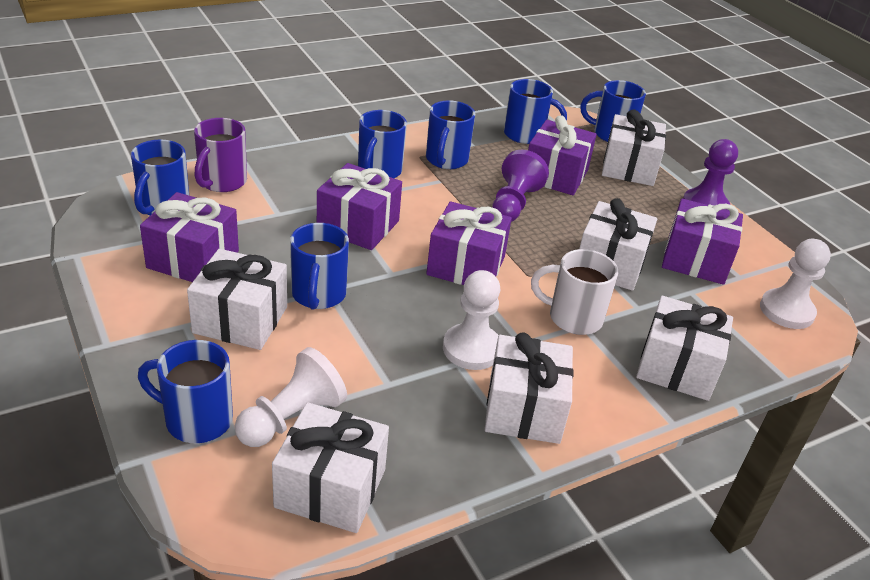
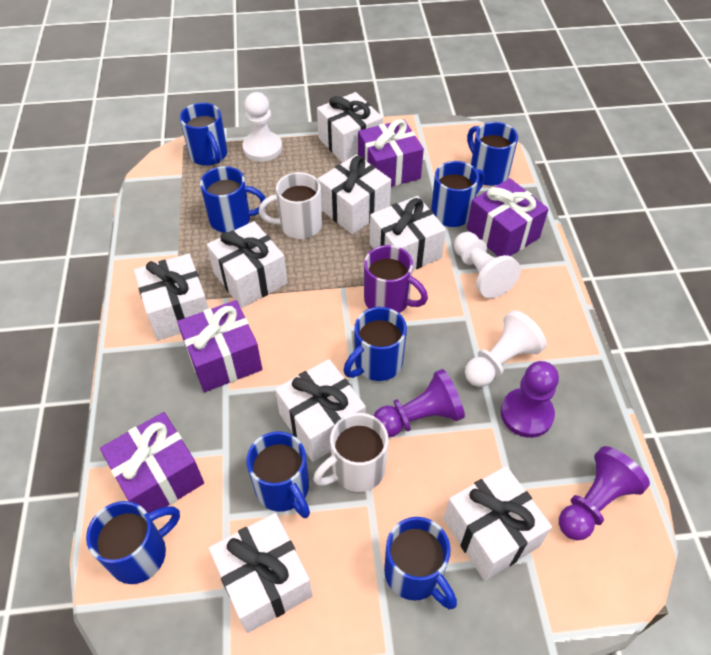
blue mug: [131,139,189,215] [138,340,233,443] [290,223,349,310] [358,110,407,178] [426,100,475,169] [504,79,567,144] [581,80,646,142] = 7 -> [86,501,180,584] [180,103,227,166] [200,166,266,232] [246,431,310,518] [344,307,407,381] [384,517,457,609] [431,161,485,227] [467,122,518,186] = 8
purple gift: [140,192,239,282] [317,163,402,250] [426,201,512,285] [528,115,597,195] [662,199,743,285] = 5 -> [100,412,204,514] [177,300,262,392] [358,119,424,187] [467,178,549,257] = 4
purple pawn: [492,150,549,222] [683,139,738,210] = 2 -> [373,369,465,437] [501,361,559,438] [559,446,650,541] = 3
white gift: [187,249,287,350] [272,402,389,533] [485,332,574,444] [579,198,657,291] [602,109,666,186] [636,296,733,401] = 6 -> [134,254,209,340] [207,221,288,308] [209,513,313,633] [275,359,366,462] [317,92,383,163] [318,155,391,234] [370,196,446,270] [444,466,552,581] = 8
white mug: [531,249,618,335] = 1 -> [259,172,322,239] [313,413,389,492] = 2

